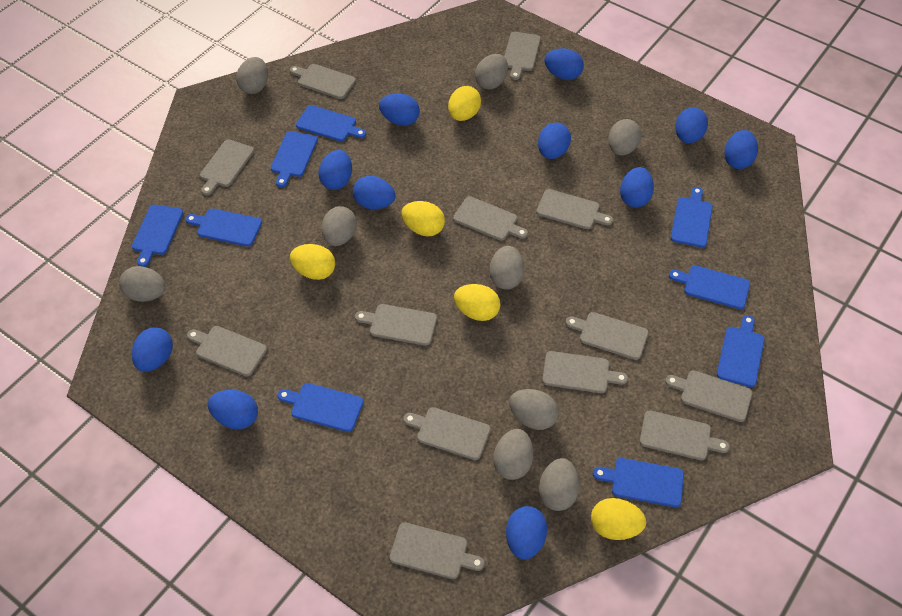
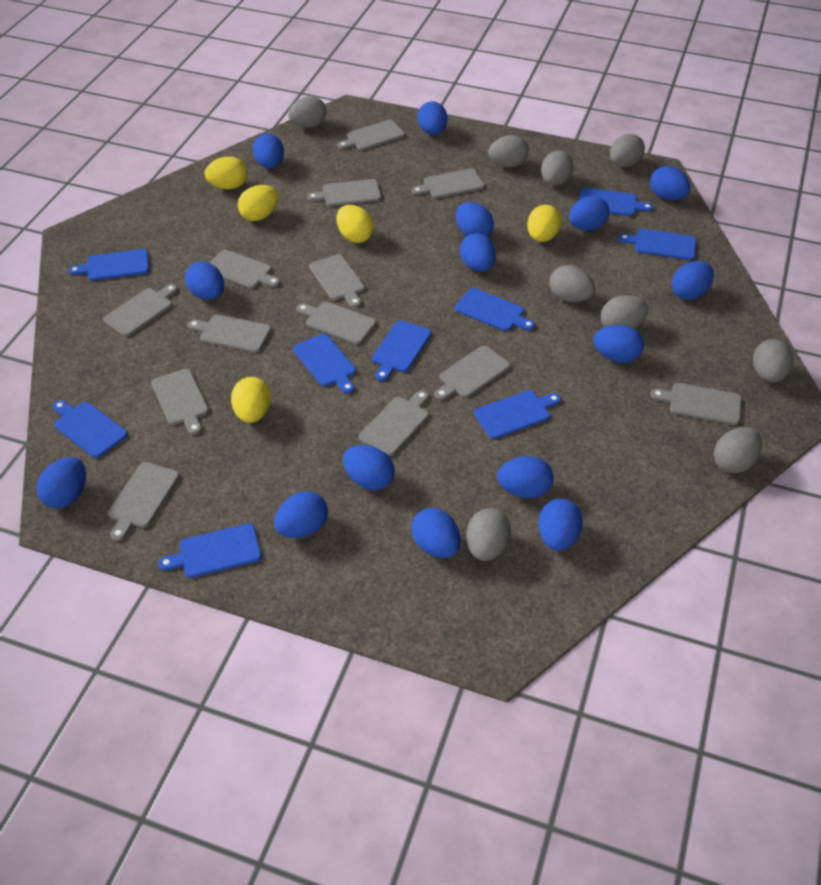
blue egg: [132,327,173,372] [208,390,258,430] [318,150,352,190] [353,176,396,210] [379,93,420,126] [506,506,548,560] [538,122,571,159] [544,48,584,80] [620,167,654,208] [675,107,708,143] [724,130,758,169] = 11 -> [36,457,86,509] [185,261,224,300] [252,134,284,168] [274,491,328,538] [343,445,395,490] [411,508,461,558] [417,101,447,135] [456,202,494,237] [460,233,496,272] [497,456,553,498] [538,499,583,551] [569,196,609,230] [593,325,644,363] [650,166,691,200] [672,261,714,300] = 15

